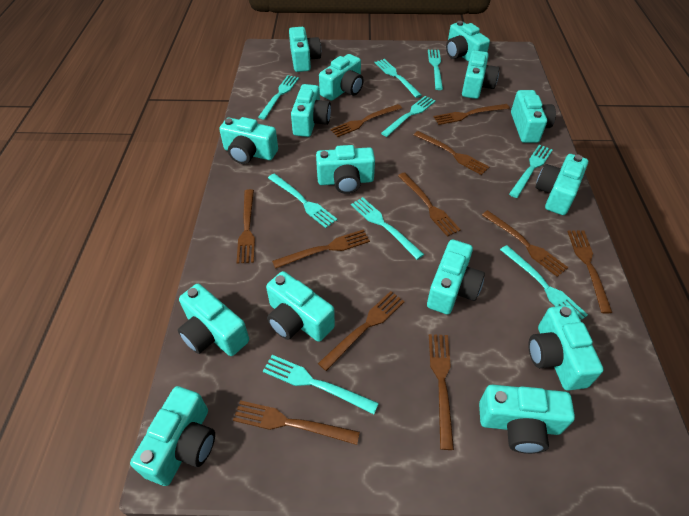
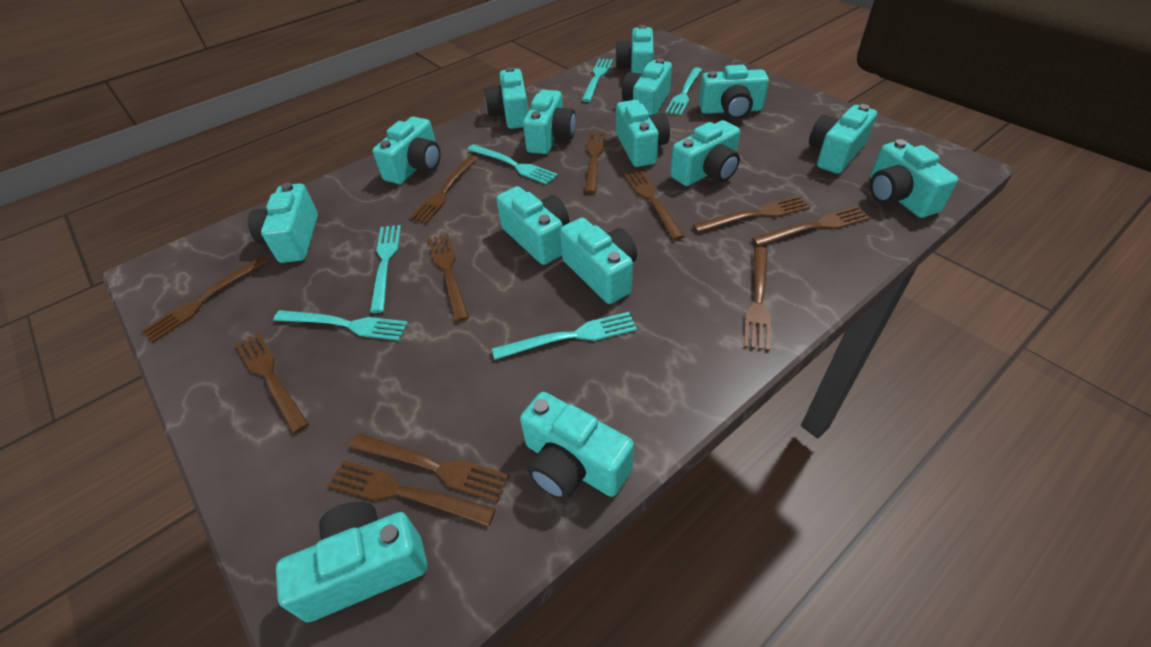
turquoise fork: [258,75,299,119] [263,355,379,414] [268,174,338,228] [351,197,424,260] [374,59,422,98] [381,96,436,137] [428,50,443,90] [500,245,588,320] [509,145,553,198] = 9 -> [273,310,408,341] [370,225,401,313] [468,144,558,185] [492,312,637,360] [582,59,613,102] [665,67,702,115] = 6

